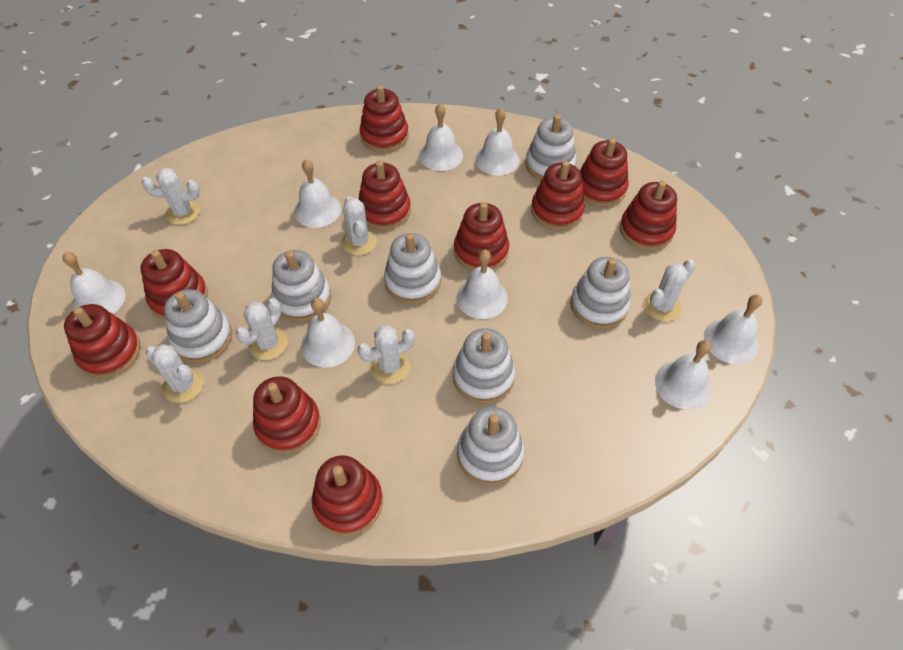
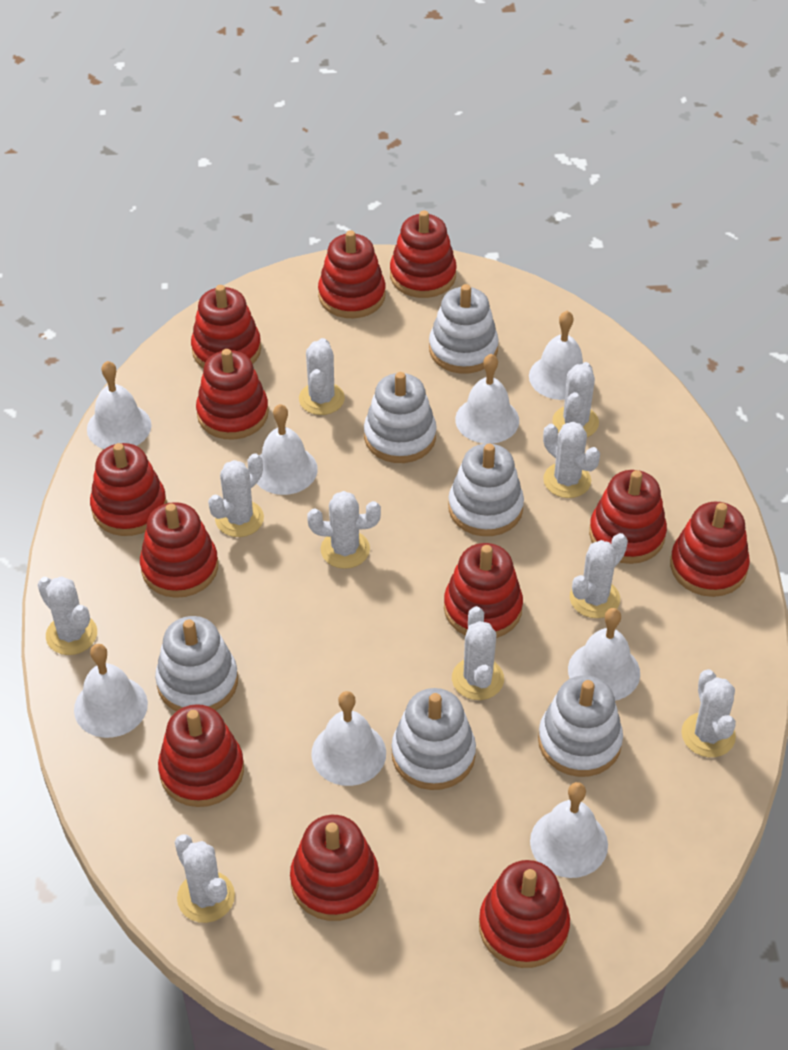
red stacking toy: [64,304,140,378] [141,249,208,320] [253,376,321,454] [312,456,383,536] [359,161,411,230] [360,85,409,152] [454,202,509,271] [531,161,585,230] [580,138,628,207] [620,181,677,250] = 10 -> [90,443,167,536] [140,502,218,598] [158,704,244,807] [191,285,261,369] [196,349,269,440] [290,815,379,921] [318,230,386,318] [390,210,457,298] [444,543,523,638] [479,860,570,968] [589,470,667,564] [670,502,750,597] = 12
white cactus: [142,168,200,225] [146,344,204,403] [236,298,288,360] [342,196,377,255] [358,325,415,384] [644,259,696,322] = 6 -> [38,576,97,655] [175,835,235,923] [208,453,264,537] [299,338,345,415] [307,491,381,569] [452,606,504,700] [543,422,600,498] [552,362,599,437] [570,533,628,618] [681,669,736,757] = 10
white stacking toy: [164,289,232,363] [271,250,331,322] [384,233,441,304] [453,328,515,404] [457,406,524,485] [525,114,576,180] [570,257,631,329] = 7 -> [155,616,238,711] [364,372,437,463] [392,688,476,790] [429,284,499,374] [448,443,524,536] [538,675,623,777] = 6

